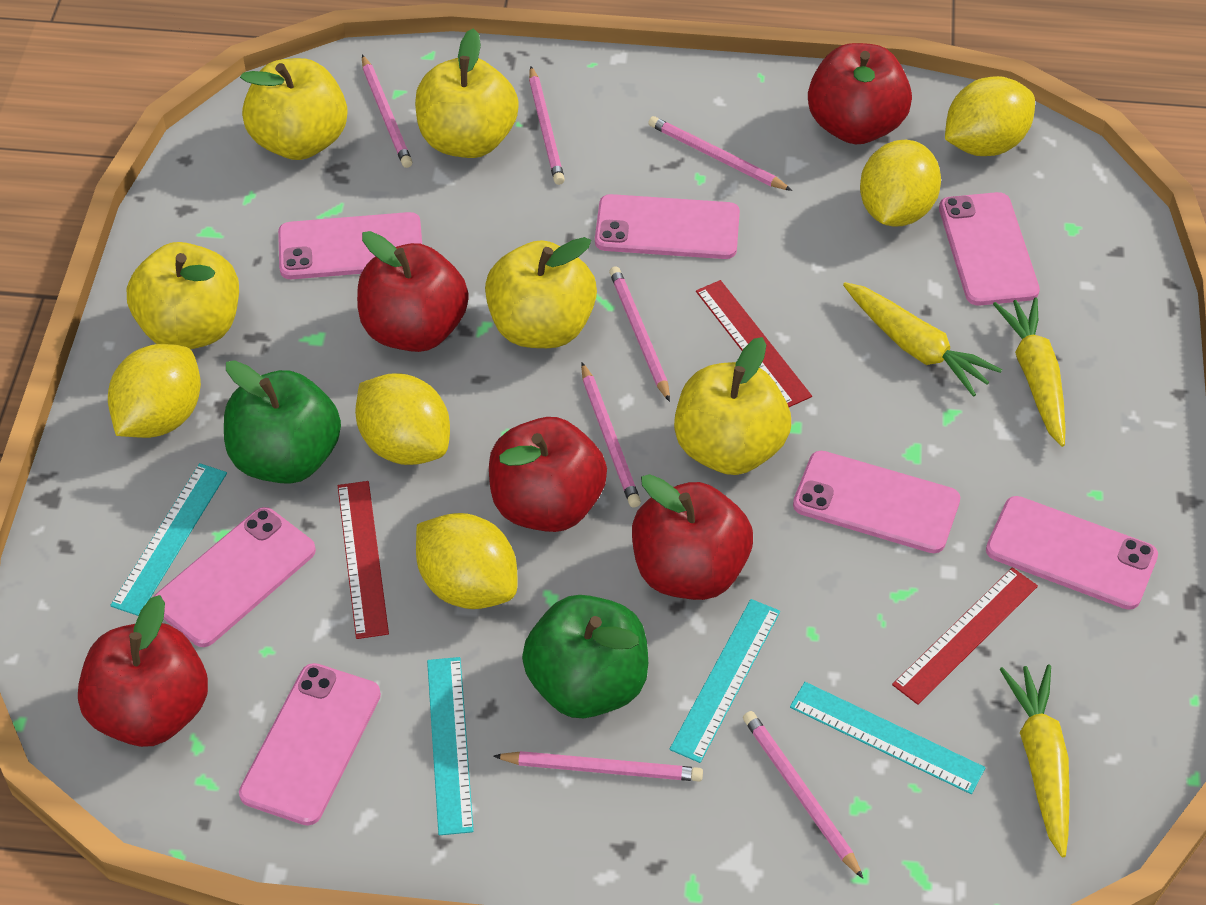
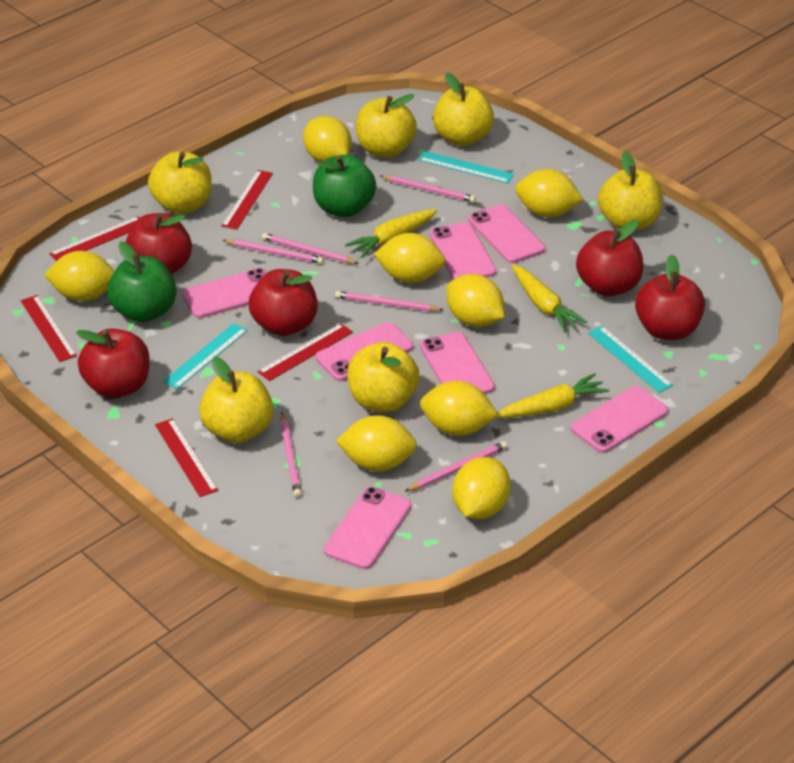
pink pencil: [362,55,412,168] [494,751,703,782] [529,66,565,185] [581,362,641,508] [609,266,670,402] [648,116,792,191] [743,711,863,879] = 7 -> [223,239,324,264] [262,233,359,264] [280,412,302,497] [335,291,443,312] [381,175,476,203] [404,441,507,492] = 6
red ruler: [338,481,389,639] [696,280,812,407] [892,567,1038,705] = 3 -> [21,295,77,362] [49,216,140,261] [155,418,218,497] [221,170,273,230] [258,323,353,381] = 5
turquoise ruler: [110,463,227,616] [427,657,474,835] [670,599,780,763] [790,682,985,794] = 4 -> [163,323,248,389] [418,151,514,183] [588,326,673,393] = 3
yellow apple: [127,242,239,349] [240,58,348,160] [415,28,519,158] [485,237,597,348] [674,337,791,475] = 5 -> [148,151,212,214] [199,357,274,443] [347,342,419,412] [356,94,417,158] [433,73,494,146] [598,151,662,231] = 6
yellow lemon: [108,344,201,438] [355,373,450,465] [416,513,517,609] [860,140,941,227] [945,76,1035,156] = 5 -> [44,251,115,301] [303,116,352,162] [336,415,417,471] [374,233,445,283] [420,381,498,436] [447,274,504,327] [452,457,511,519] [515,169,583,217] = 8

